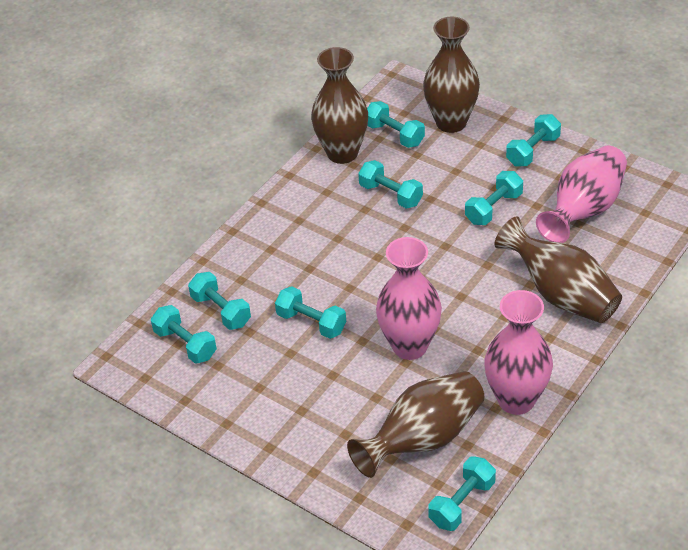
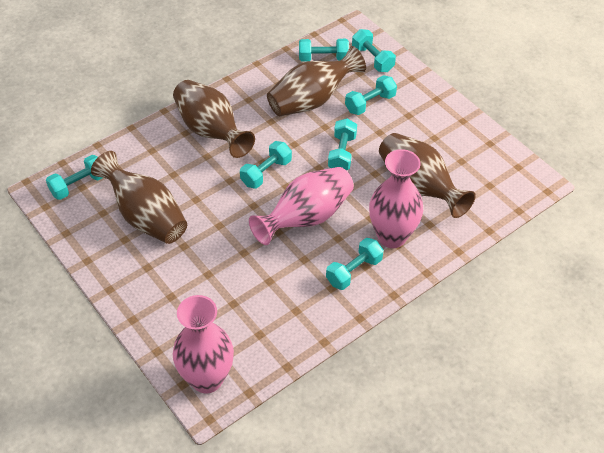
turquoise dumbbell: [151,305,217,364] [188,272,251,330] [275,286,346,339] [358,160,423,209] [367,101,425,148] [428,456,496,531] [465,171,523,225] [506,114,561,166] = 8 -> [46,155,102,200] [240,141,292,188] [299,39,349,62] [326,238,384,290] [328,119,357,170] [345,75,397,115] [352,29,396,72] = 7

